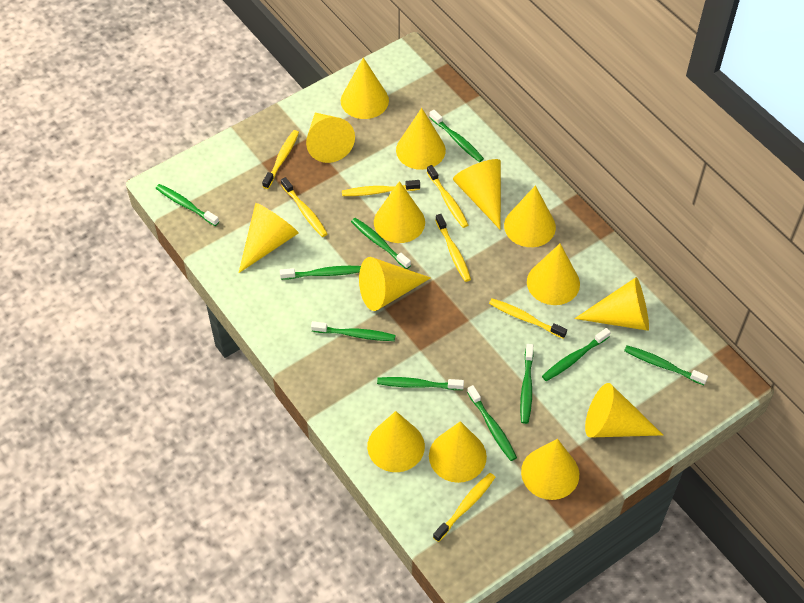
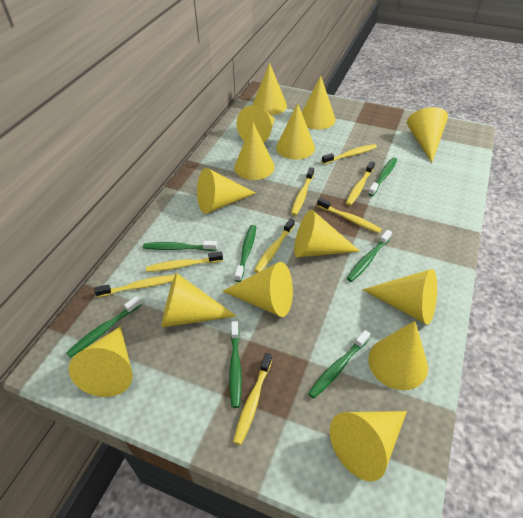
green toothbrush: [156,184,219,226] [280,266,361,280] [311,321,395,341] [351,218,411,269] [377,377,464,390] [429,110,484,162] [467,385,517,461] [520,344,533,424] [542,328,611,381] [624,346,708,385] = 10 -> [66,296,141,358] [143,241,217,251] [229,321,242,408] [235,225,256,282] [308,330,370,398] [347,230,392,282] [368,158,397,196] = 7
yellow toothbrush: [262,130,299,189] [281,177,328,237] [342,180,420,196] [427,165,468,228] [433,473,495,542] [435,214,471,282] [489,298,567,339] = 7 -> [94,275,175,297] [146,251,223,272] [233,353,272,445] [254,218,295,273] [291,167,314,215] [317,198,382,233] [322,144,377,164] [346,161,375,206] = 8

